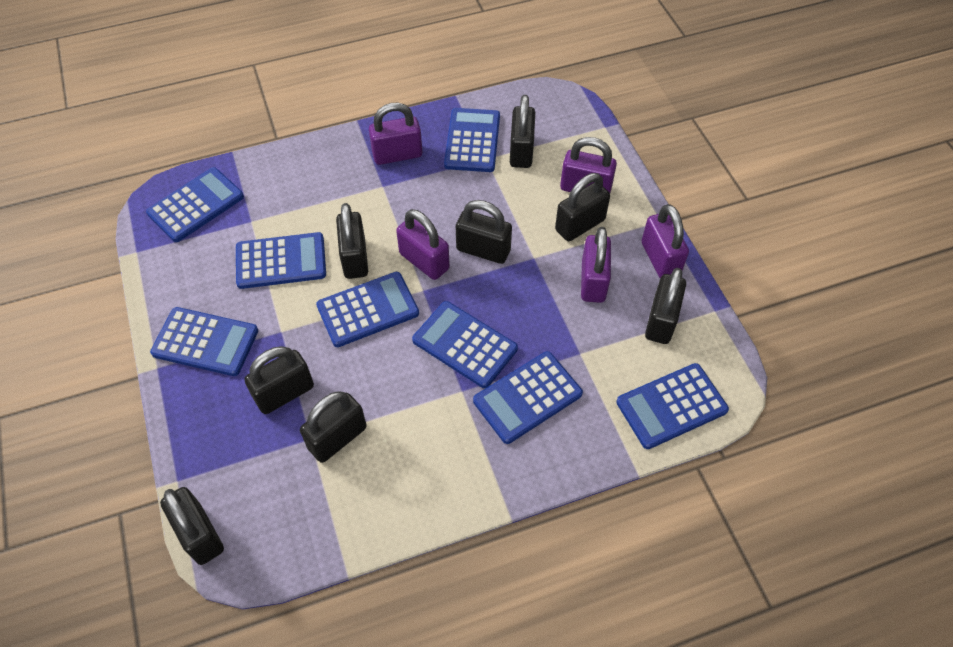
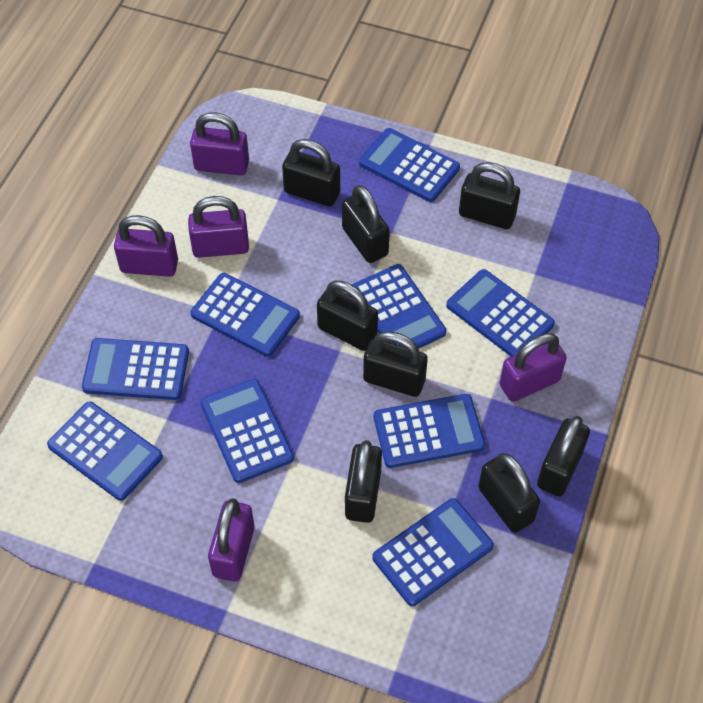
blue calculator: [146,167,244,242] [150,307,258,376] [236,232,326,289] [316,272,419,347] [412,301,518,388] [444,108,500,172] [473,351,583,444] [616,363,729,449] = 8 -> [47,401,163,501] [82,338,189,400] [191,273,300,357] [200,379,294,483] [352,264,446,348] [359,128,460,202] [372,498,494,606] [374,394,485,468] [446,269,555,357] = 9

